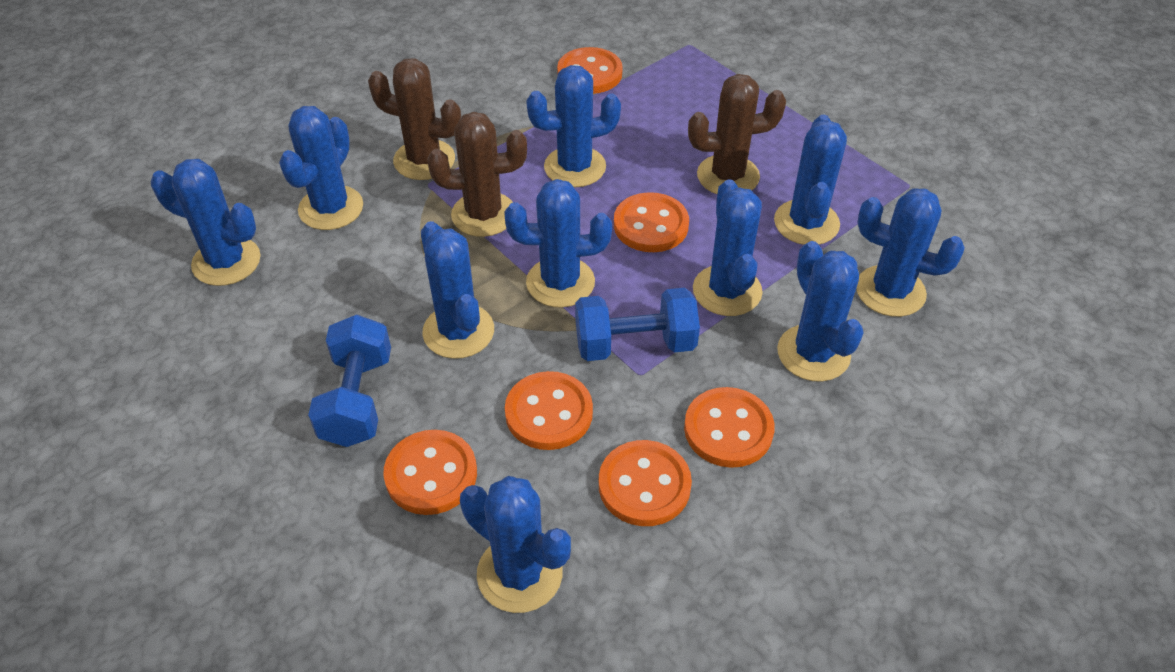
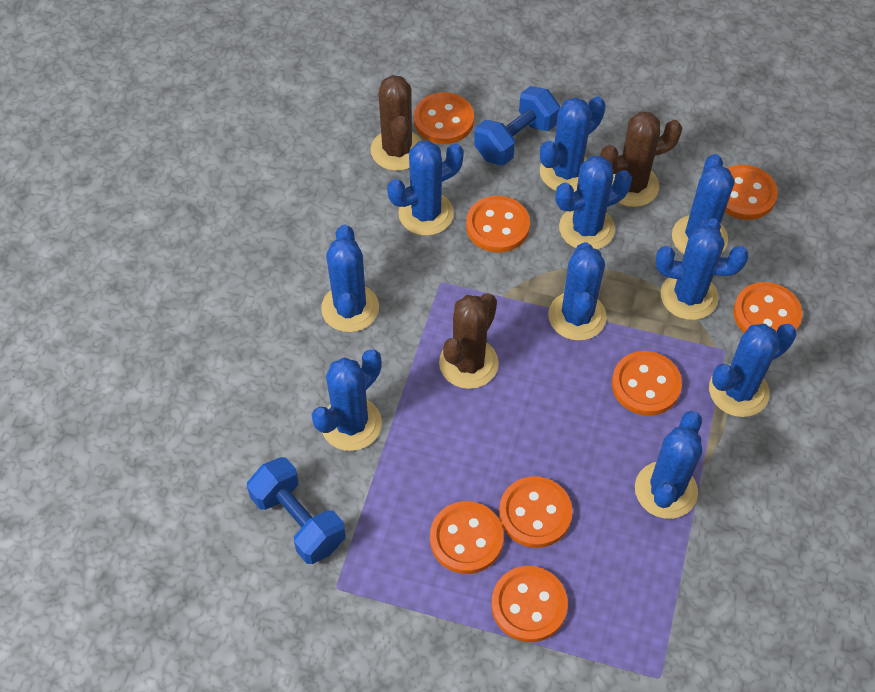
orange button: [383,430,477,515] [505,371,593,450] [557,47,623,94] [599,440,692,526] [614,192,689,252] [684,387,775,468] = 6 -> [414,92,474,144] [430,501,504,574] [466,196,530,253] [491,566,568,642] [499,476,573,548] [612,351,682,416] [725,165,778,220] [733,282,802,333] = 8

